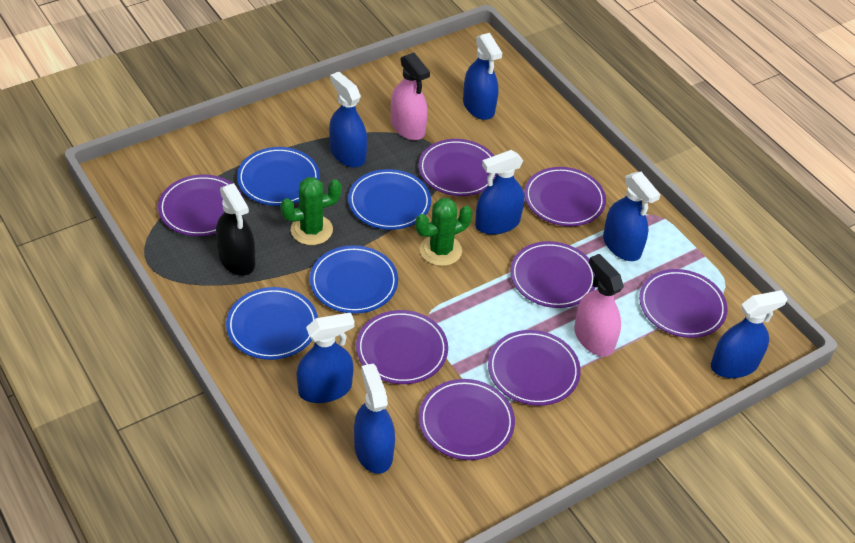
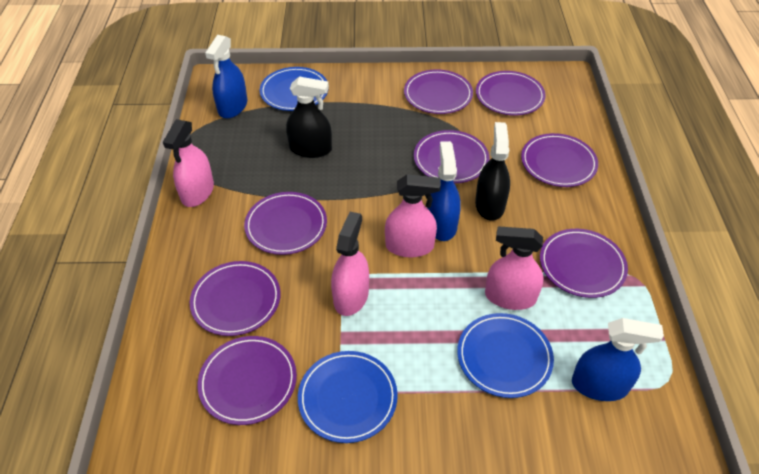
black spray bottle: [216,183,255,276] = 1 -> [286,76,332,158] [475,122,510,221] = 2
blue plate: [226,287,318,360] [237,147,320,206] [310,245,398,314] [348,169,431,230] = 4 -> [260,67,329,111] [298,351,398,443] [457,313,554,398] = 3
blue spray bottle: [297,313,355,403] [329,72,367,167] [354,363,395,474] [463,33,502,120] [475,150,524,235] [603,172,661,261] [711,290,788,378] = 7 -> [205,35,247,118] [427,141,461,241] [572,318,664,401] = 3
green cactus: [281,177,342,245] [415,198,473,266] = 2 -> none = 0
pink spray bottle: [391,53,430,140] [574,254,624,357] = 2 -> [163,119,214,207] [331,212,369,316] [385,174,441,257] [485,227,544,310] = 4

